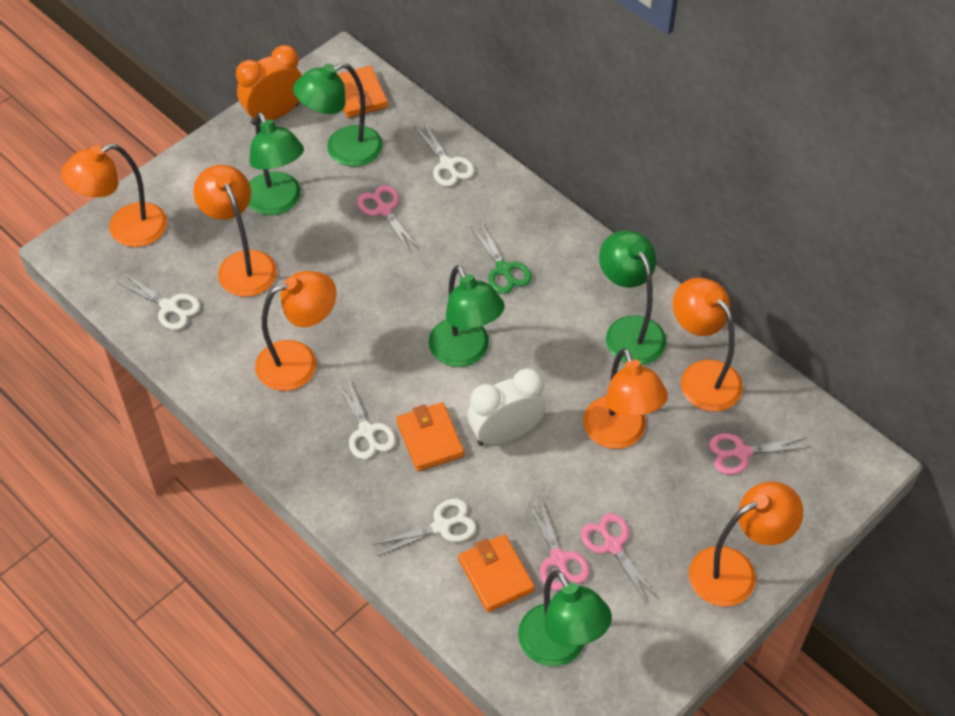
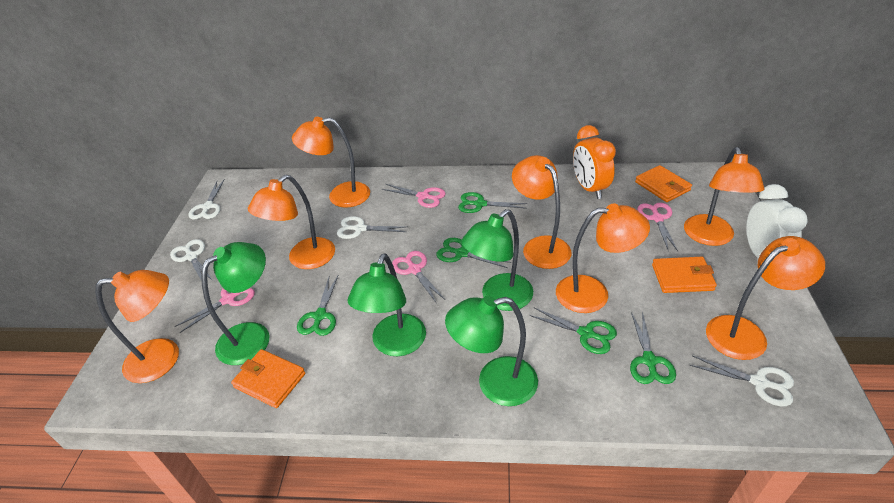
green lamp: [248,112,304,215] [293,63,383,167] [428,265,505,367] [518,570,612,667] [599,230,666,365] = 5 -> [201,242,269,365] [348,253,426,356] [445,296,538,406] [461,209,533,311] = 4
green scissors: [470,223,532,294] = 1 -> [297,276,338,336] [436,238,511,268] [458,192,528,213] [529,308,617,354] [630,311,676,384] = 5
orange lamp: [61,143,167,247] [193,165,277,297] [255,271,337,391] [583,348,668,449] [673,278,743,411] [689,481,803,607] = 6 -> [95,270,179,383] [248,175,335,269] [292,117,370,208] [512,155,571,269] [556,204,650,313] [684,147,764,246] [706,236,825,360] = 7

